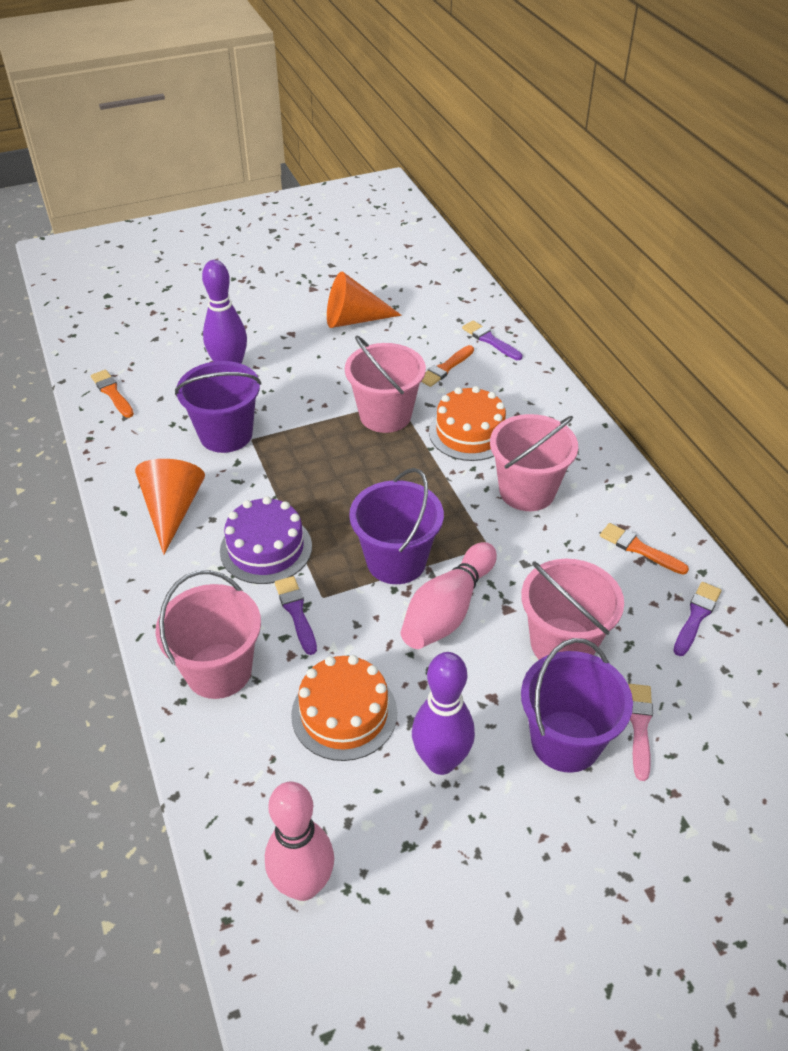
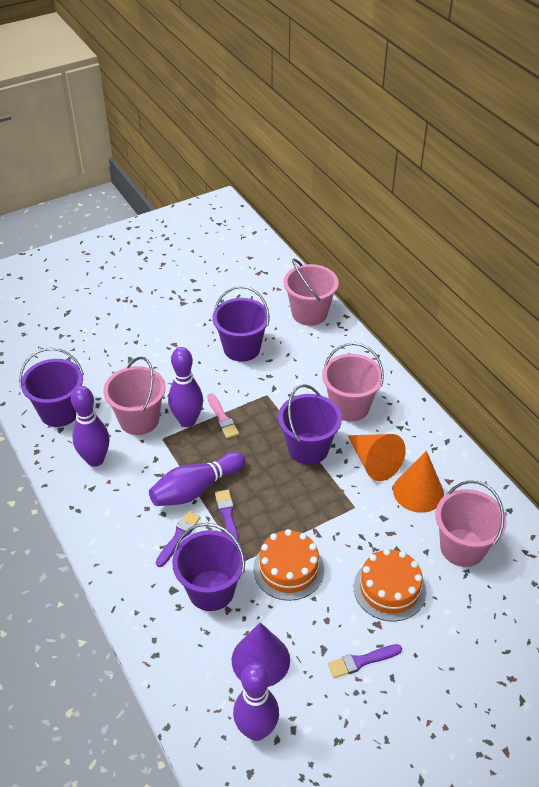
orange brush: [91,369,134,418] [421,345,474,387] [600,523,689,575] = 3 -> none = 0
pink bowling pin: [265,782,334,901] [401,542,497,649] = 2 -> none = 0
purple bowling pin: [202,260,247,364] [412,652,475,775] = 2 -> [71,386,110,467] [149,452,246,506] [168,347,203,427] [233,663,279,741] = 4
purple bucket: [175,361,261,453] [349,468,444,584] [521,638,633,773] = 3 -> [19,348,84,427] [172,523,245,611] [212,286,270,362] [278,384,342,465] = 4
purple cake: [220,496,312,584] = 1 -> none = 0
purple cone: none = 0 -> [232,622,290,687] = 1

